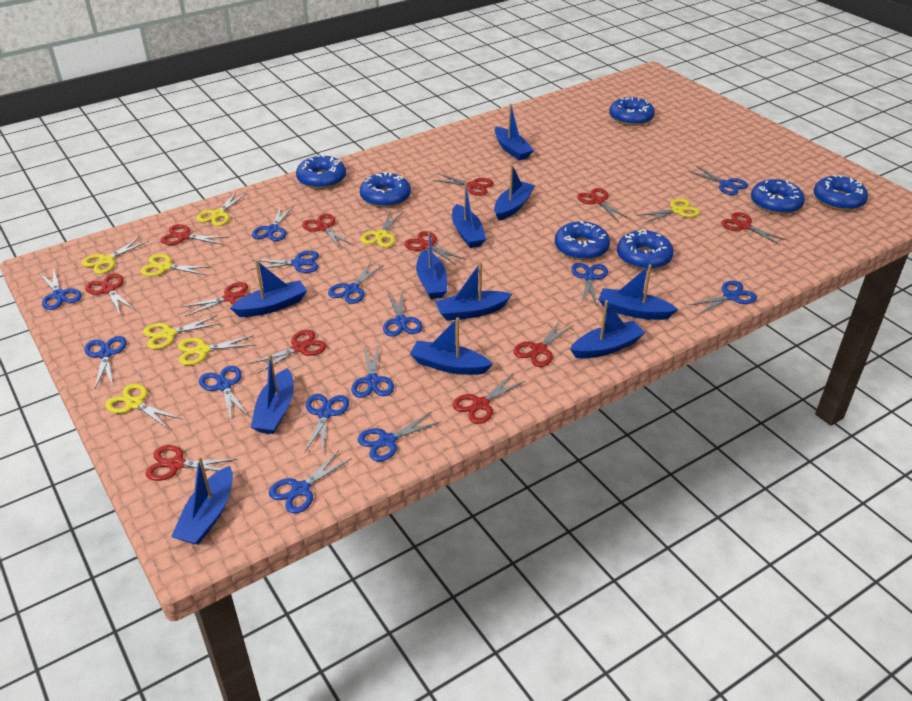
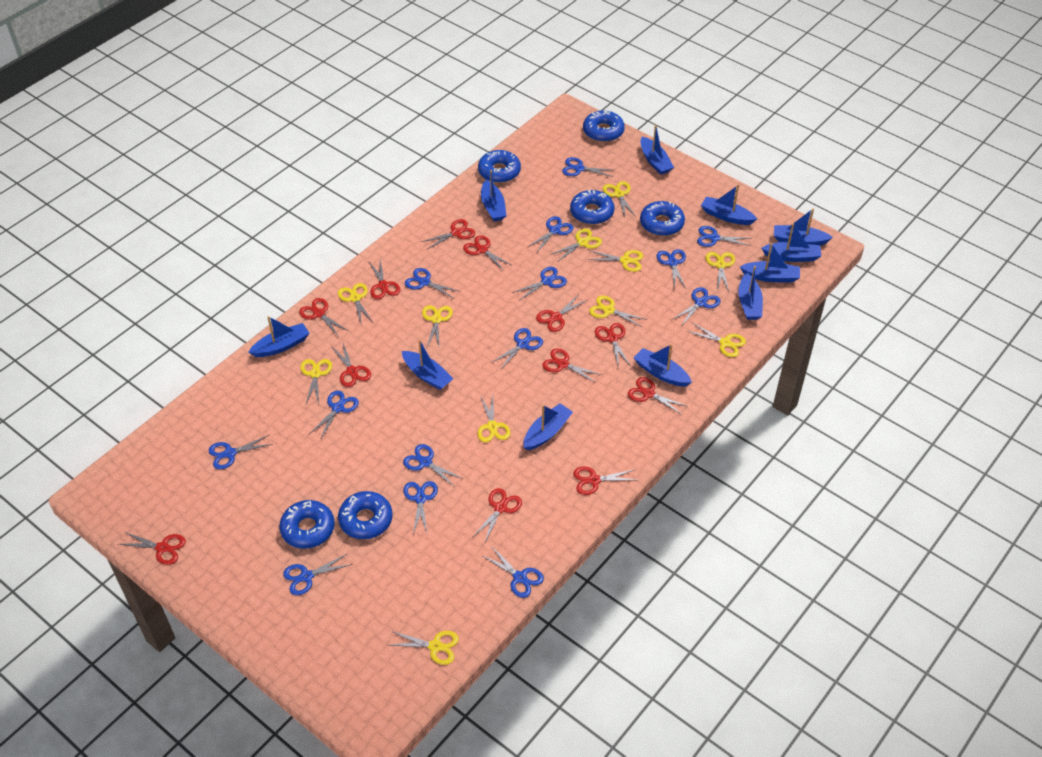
blue donut: [296,155,346,189] [360,172,411,208] [555,221,610,260] [609,97,655,126] [617,229,674,270] [751,179,805,214] [814,175,868,211] = 7 -> [279,500,335,549] [338,491,393,539] [478,150,521,183] [570,189,615,225] [583,110,625,142] [640,201,685,236] = 6
yellow scissors: [82,237,149,274] [105,383,182,429] [140,254,210,276] [143,315,221,349] [178,335,256,365] [196,191,247,226] [361,212,403,248] [637,198,700,223] = 8 -> [300,359,332,404] [338,283,372,324] [389,631,459,665] [422,305,453,347] [477,395,511,442] [550,229,602,261] [587,250,643,272] [589,296,647,327] [603,181,636,217] [687,323,746,357] [706,252,735,292] = 11

